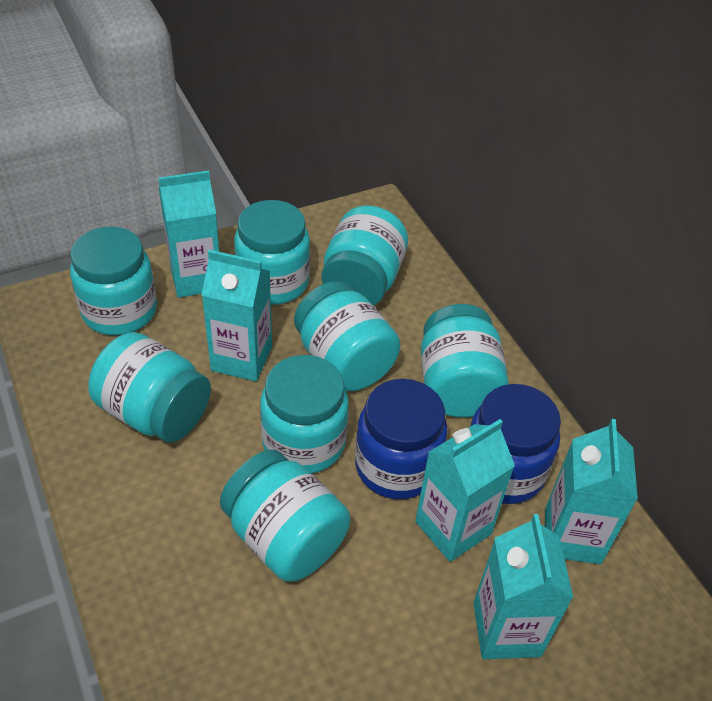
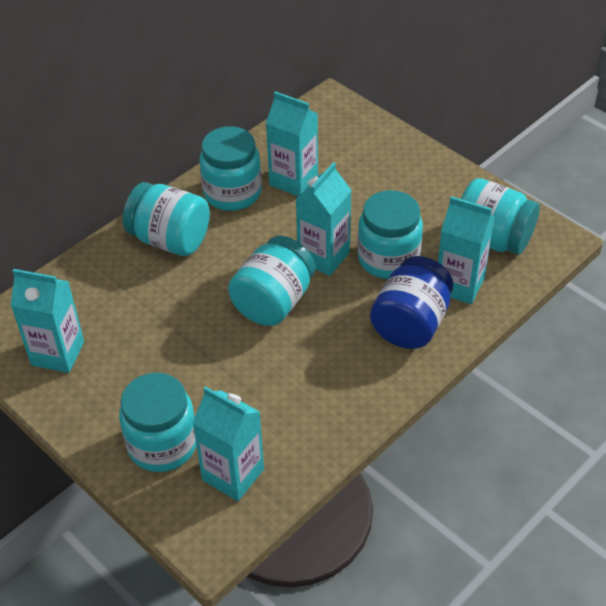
blue jar: [355,379,448,499] [470,384,561,504] = 2 -> [370,256,453,349] = 1
turquoise jar: [70,227,157,335] [89,332,211,443] [220,450,350,582] [234,200,310,305] [260,355,349,474] [294,281,401,391] [321,205,408,305] [421,304,509,418] = 8 -> [119,373,196,472] [123,182,210,256] [199,126,262,211] [228,236,315,326] [357,190,423,279] [461,178,540,255] = 6

